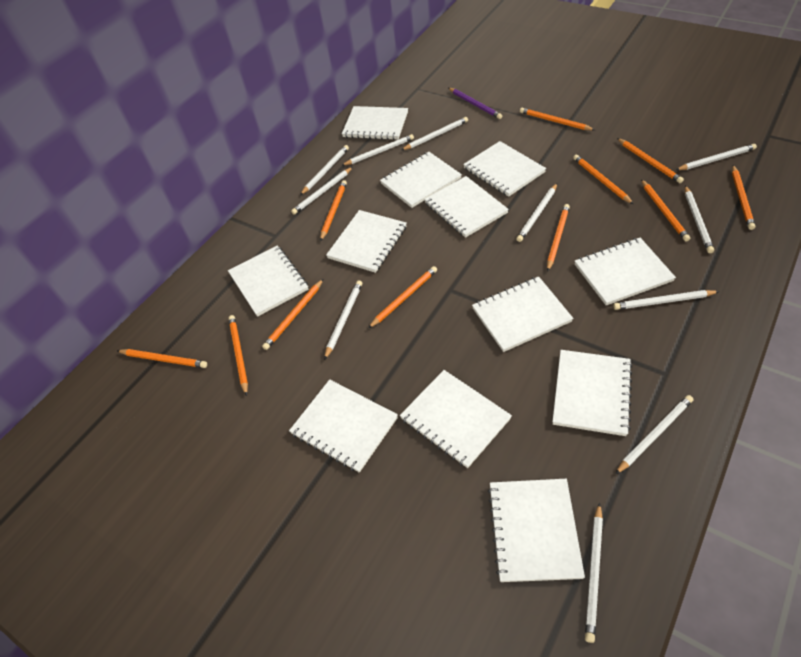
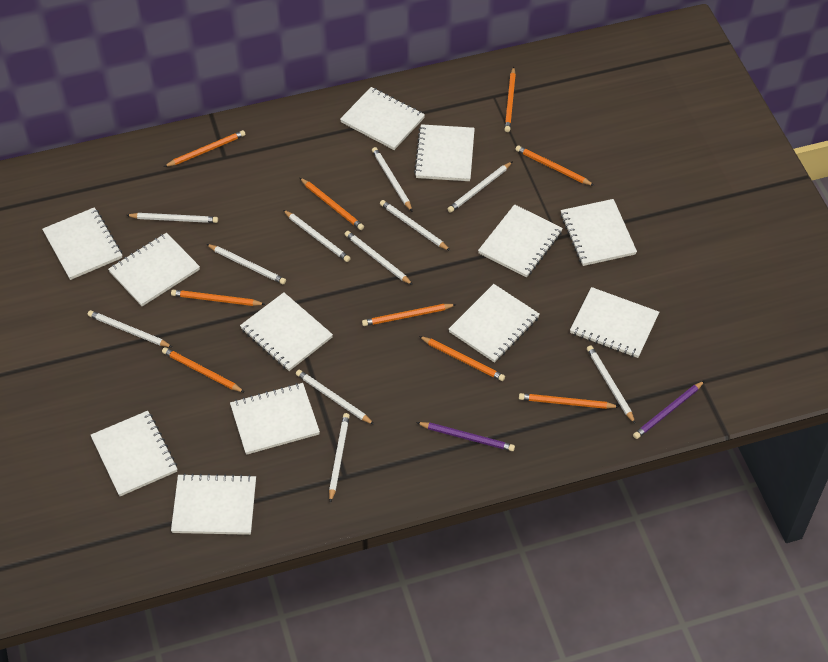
orange pencil: [117,349,207,368] [229,315,248,396] [262,279,323,350] [320,180,347,241] [368,266,437,328] [520,108,595,130] [547,204,570,272] [573,155,633,204] [617,138,684,183] [641,179,690,241] [732,165,755,230] = 11 -> [162,347,244,392] [164,130,246,167] [171,290,265,306] [300,178,364,230] [362,304,457,326] [419,336,505,381] [504,67,516,132] [515,145,594,186] [519,393,620,409] = 9
purple pencil: [448,88,502,119] = 1 -> [416,422,515,451] [633,381,704,439] = 2

